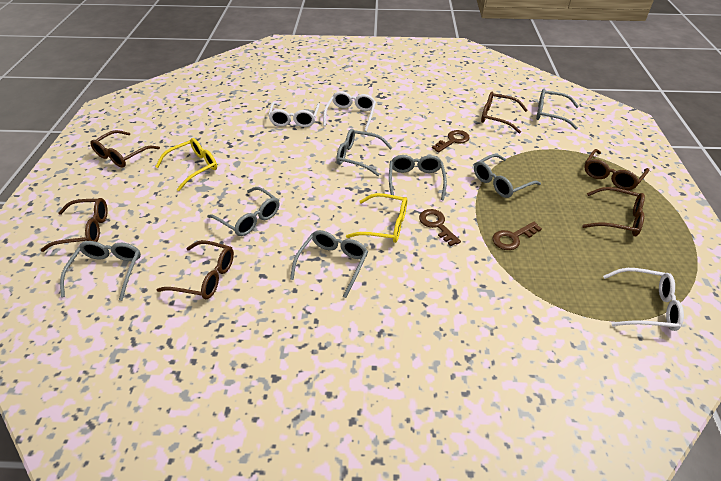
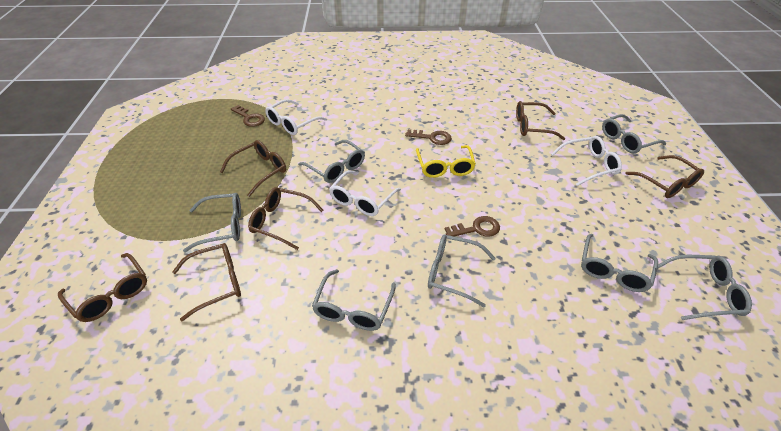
yellow glasses: [155,138,217,191] [346,193,407,243] = 2 -> [416,145,476,178] = 1

